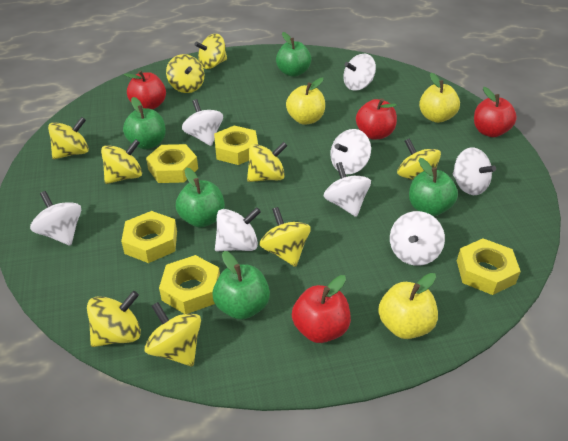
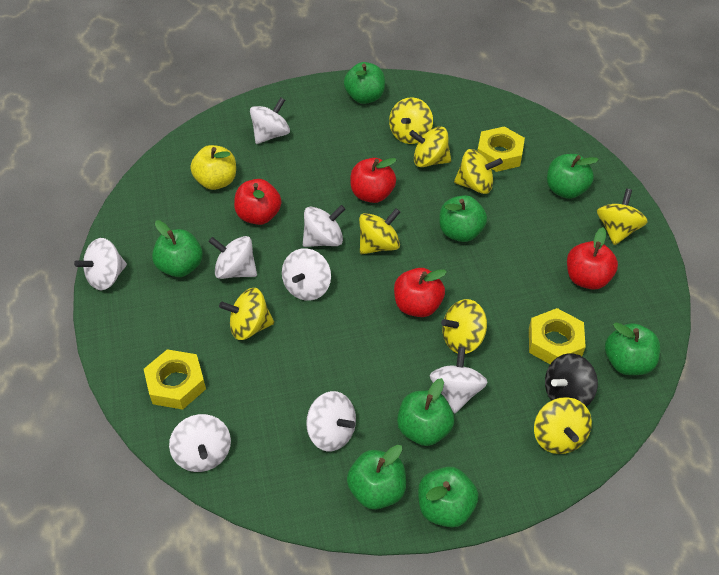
black spinning top: none = 0 -> [545,353,598,407] = 1
green apple: [123,97,166,149] [176,167,225,228] [212,251,270,320] [276,32,311,77] [409,158,458,216] = 5 -> [152,220,203,277] [344,62,385,104] [347,445,406,510] [397,378,454,446] [418,467,478,528] [439,195,487,242] [547,154,599,199] [605,323,660,375] = 8
yellow apple: [286,78,325,125] [378,273,438,339] [419,73,460,123] = 3 -> [190,145,236,190] = 1
yellow nut: [121,211,177,263] [146,144,198,183] [159,255,220,314] [214,125,258,165] [457,238,521,295] = 5 -> [144,349,206,410] [477,126,525,172] [529,308,586,364] = 3
yellow spinning top: [48,117,89,159] [87,291,141,347] [101,139,142,184] [144,302,201,366] [166,54,204,93] [195,34,227,69] [247,142,288,182] [259,207,311,267] [397,138,441,180] = 9 -> [219,288,274,340] [359,208,400,254] [389,97,433,144] [409,126,451,167] [441,299,487,354] [454,149,503,194] [534,397,592,454] [597,189,648,245] = 8

